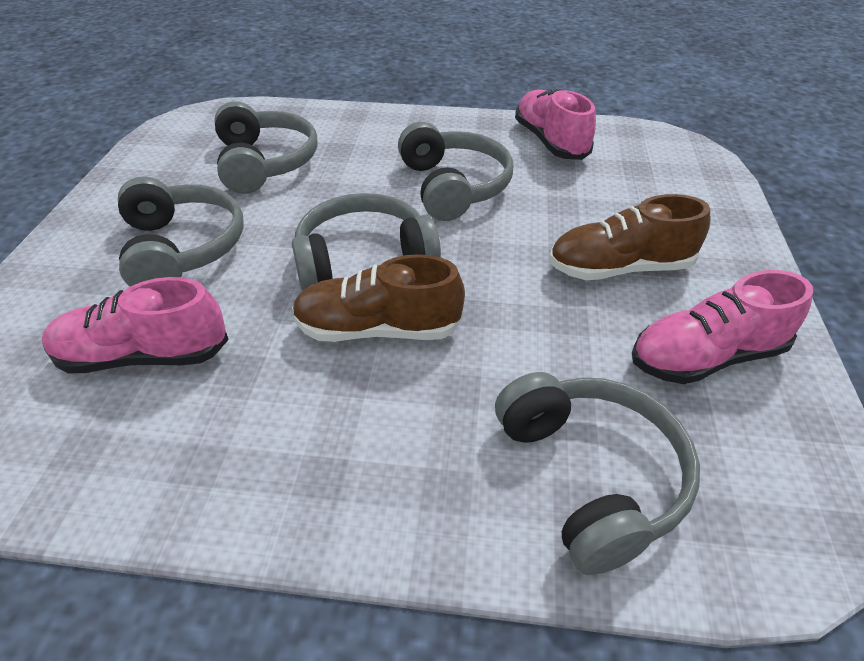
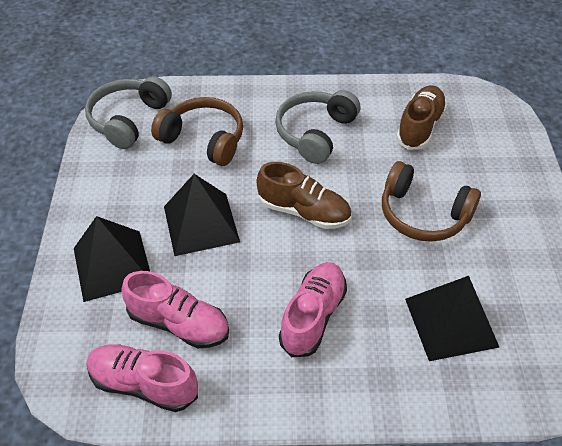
black pyramid: none = 0 -> [74,216,150,302] [164,174,240,256] [405,276,500,361] = 3
brown headphones: none = 0 -> [151,97,243,166] [382,161,481,242] = 2
grey headphones: [118,176,244,287] [215,101,317,194] [292,193,441,291] [398,122,513,221] [495,372,700,575] = 5 -> [85,76,172,149] [275,90,360,164] = 2

